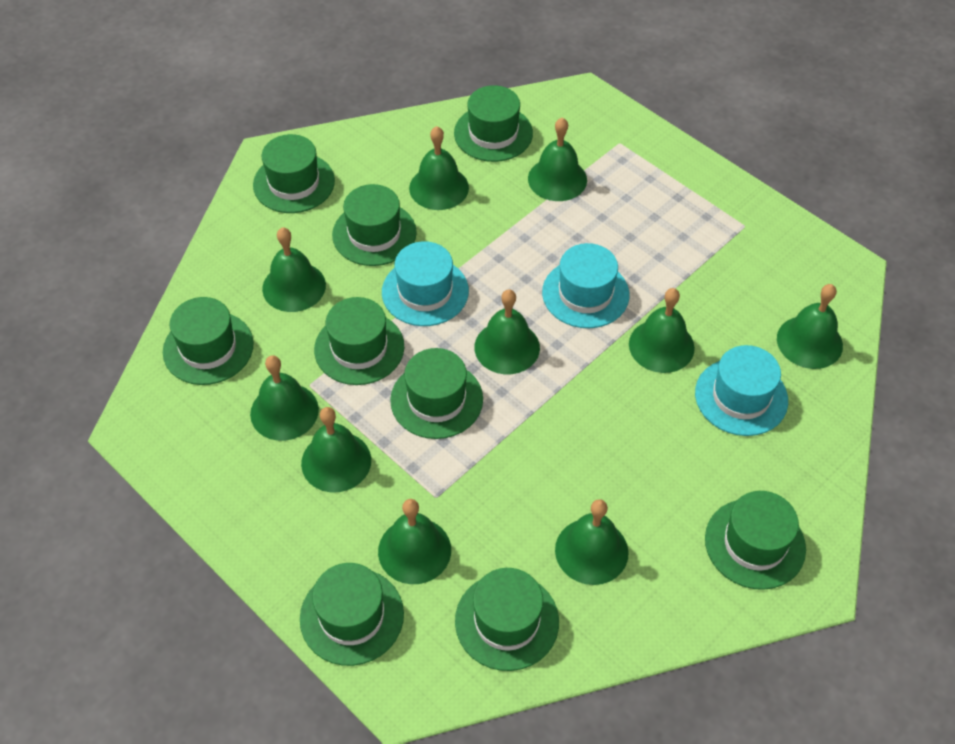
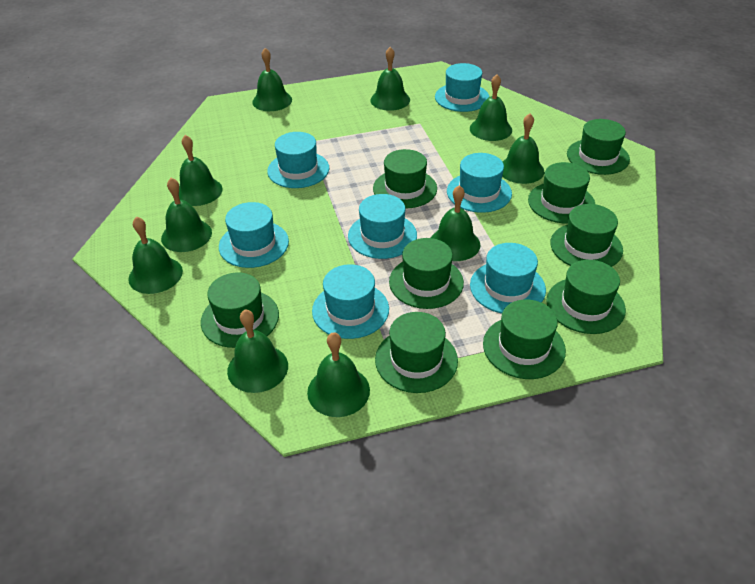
turquoise hat: [382,241,469,326] [542,243,629,328] [695,345,788,436] = 3 -> [219,202,289,268] [267,132,329,188] [312,264,389,339] [348,194,417,259] [435,63,489,112] [447,153,512,213] [470,243,546,314] = 7

